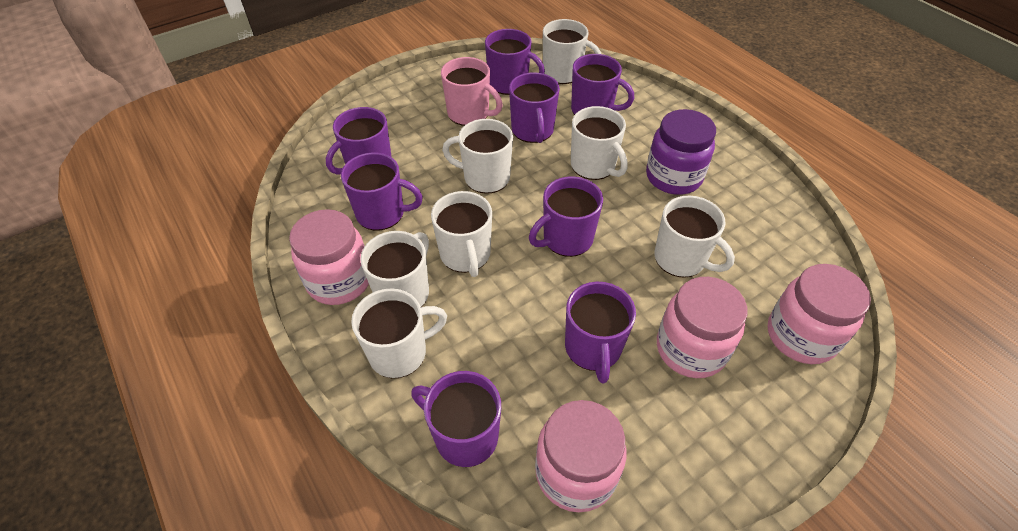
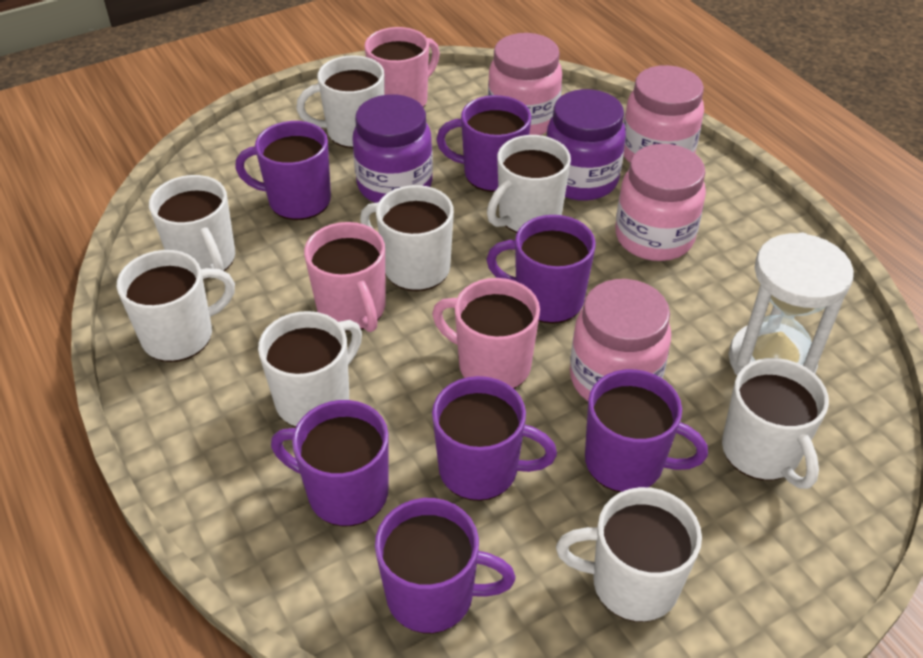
pink mug: [441,57,503,126] = 1 -> [304,222,385,332] [364,27,440,108] [432,278,540,389] = 3
purple jar: [646,109,716,195] = 1 -> [353,94,433,203] [547,89,626,201] = 2
purple mug: [326,107,392,175] [341,153,423,230] [411,371,501,467] [485,29,545,95] [509,72,560,143] [529,176,603,257] [565,282,636,383] [571,54,634,115] = 8 -> [235,121,331,220] [271,400,389,527] [375,498,516,633] [432,376,557,501] [436,95,531,192] [486,215,596,324] [585,369,708,492] = 7
white hourglass: none = 0 -> [729,233,854,375] = 1
white mug: [351,288,447,378] [360,231,429,307] [431,191,492,277] [442,119,513,194] [543,19,601,84] [571,106,628,180] [654,196,735,278] = 7 -> [117,250,235,362] [149,175,235,279] [258,311,362,427] [296,55,384,148] [360,185,454,291] [487,135,571,233] [556,487,702,622] [722,358,829,489] = 8

